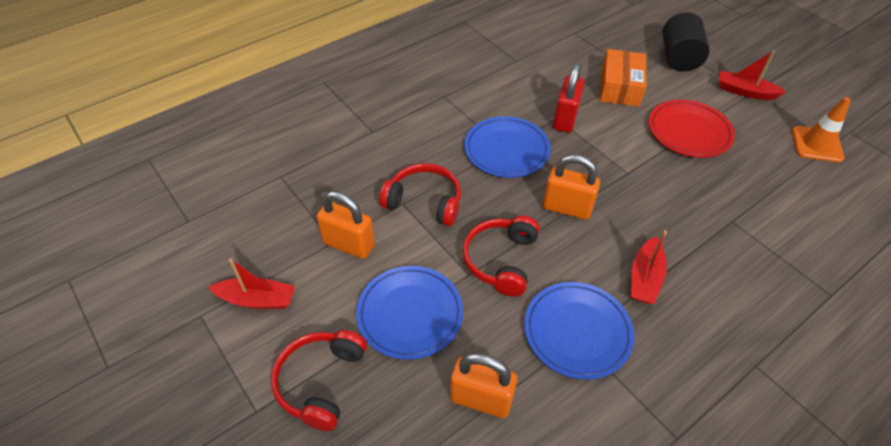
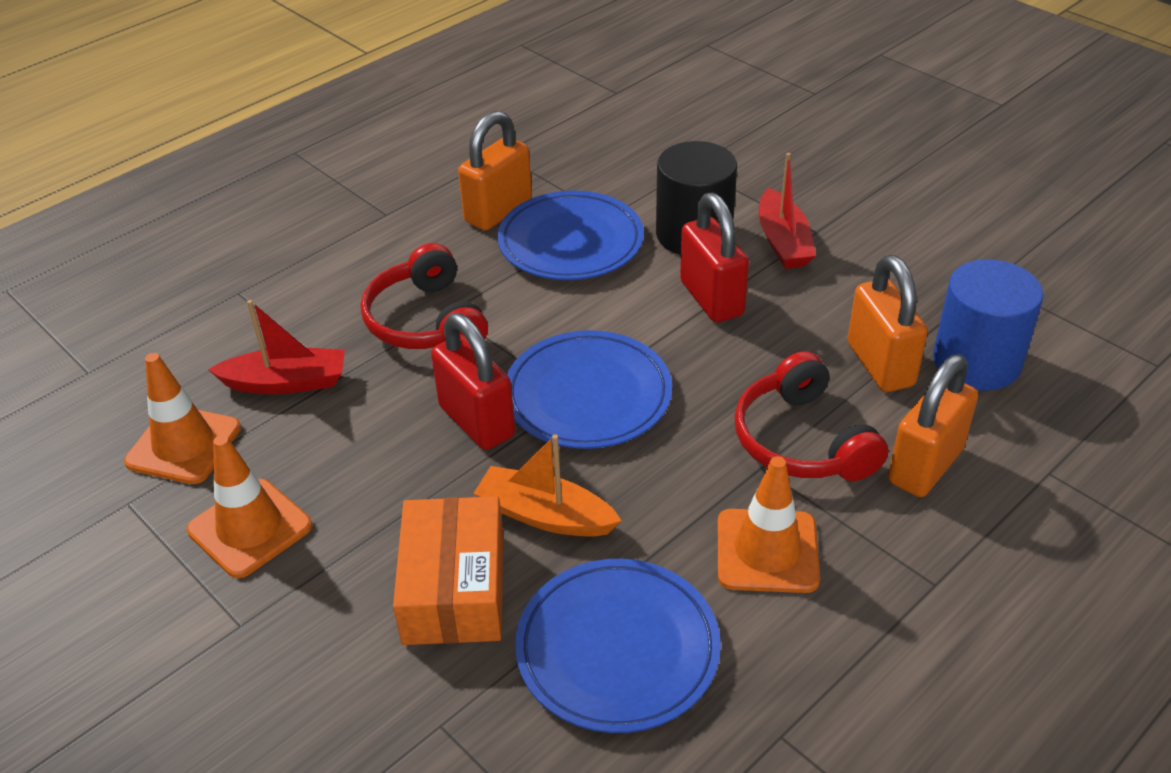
blue cylinder: none = 0 -> [933,259,1044,391] = 1
orange boat: none = 0 -> [474,434,622,537] = 1
orange traffic cone: [792,97,851,163] = 1 -> [124,353,241,484] [187,435,312,578] [718,456,820,593] = 3
red boat: [208,259,295,309] [631,231,667,304] [719,50,786,100] = 3 -> [208,300,345,394] [759,153,816,269] = 2
red headphones: [271,330,367,431] [379,163,461,226] [462,215,540,297] = 3 -> [361,243,488,349] [734,351,888,481] = 2
red padlock: [553,63,585,133] = 1 -> [431,313,515,450] [680,193,749,323] = 2
red plate: [649,100,735,158] = 1 -> none = 0

